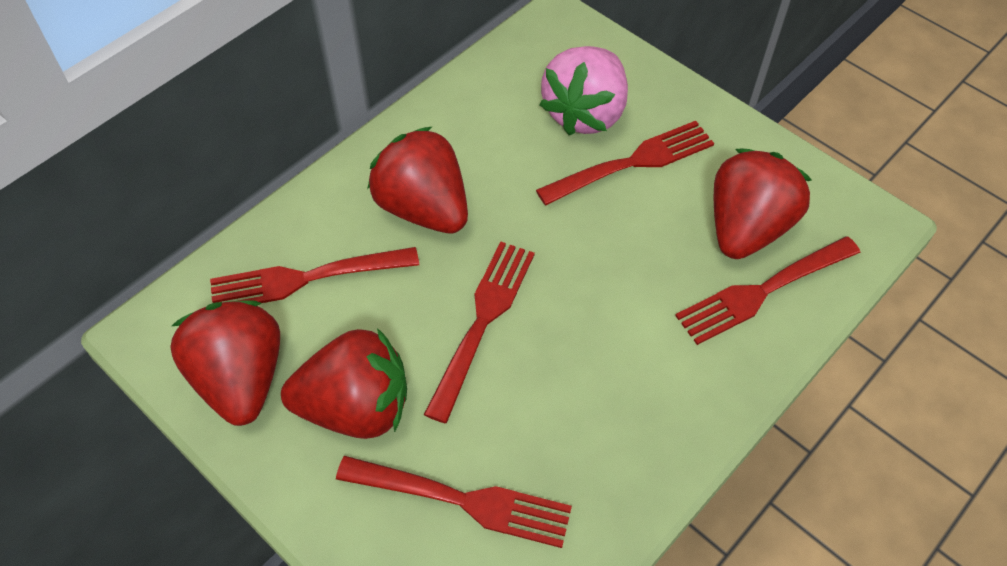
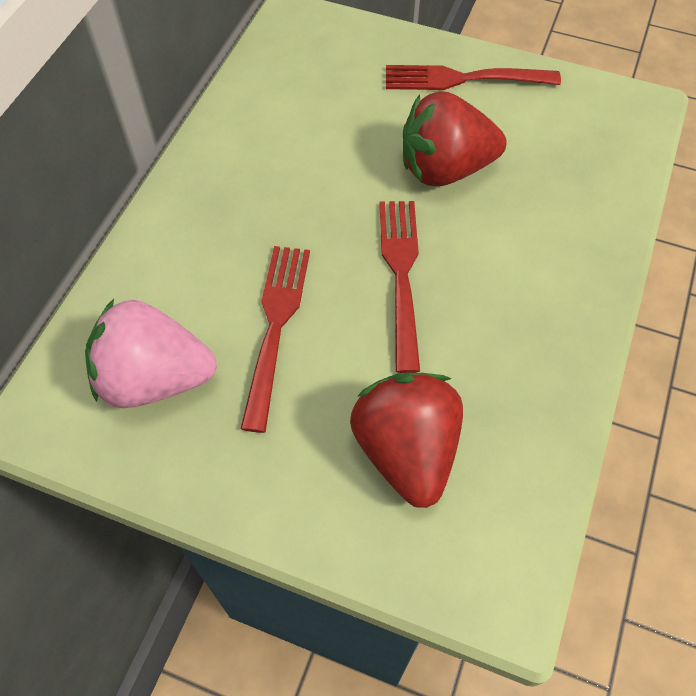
red fork: [210,247,419,303] [336,456,572,548] [424,242,535,423] [536,121,714,205] [675,236,860,345] = 5 -> [241,246,310,433] [379,201,420,373] [386,65,561,90] = 3
red strawberry: [170,300,280,426] [281,328,407,439] [367,127,468,234] [714,149,812,259] = 4 -> [350,373,463,508] [403,91,507,186] = 2

